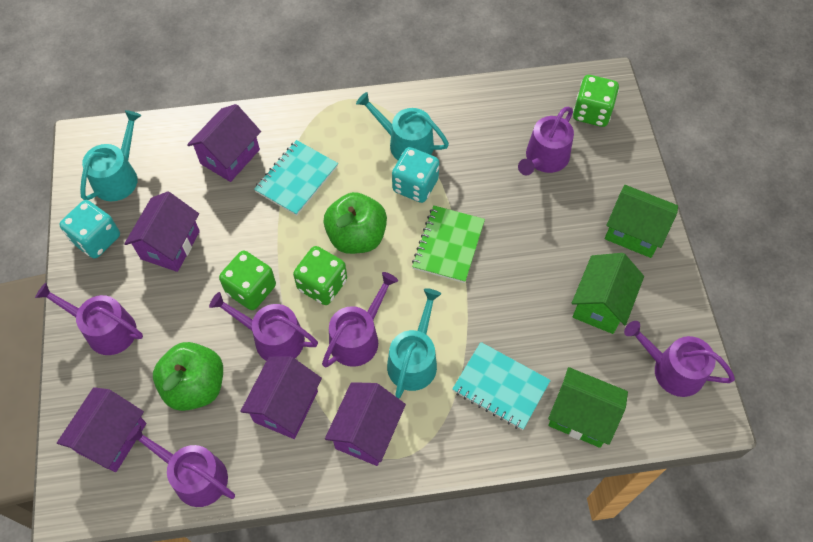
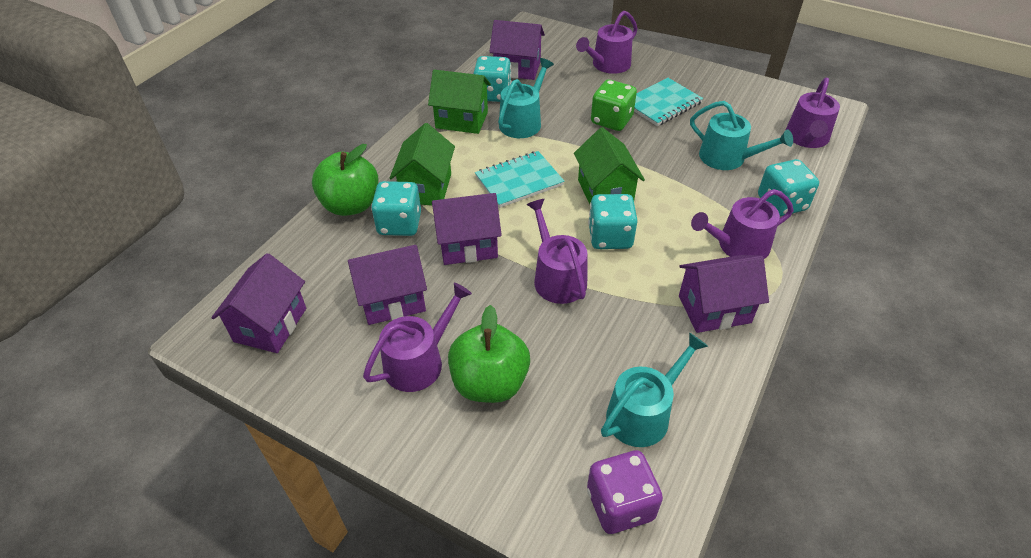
green dice: [219,251,276,310] [293,246,347,305] [573,75,619,127] = 3 -> [591,79,637,131] = 1
green notebook: [412,205,485,283] = 1 -> none = 0
purple dice: none = 0 -> [587,450,663,534] = 1
purple watering can: [35,283,143,355] [127,424,235,507] [209,292,318,361] [322,272,398,367] [518,106,574,176] [624,321,735,397] = 6 -> [363,283,472,392] [526,199,587,304] [576,11,638,74] [691,189,794,259] [786,78,840,148] = 5
turquoise dice: [59,200,120,258] [392,147,439,203] = 2 -> [371,181,421,236] [473,56,511,102] [588,194,638,249] [758,159,819,216] = 4

